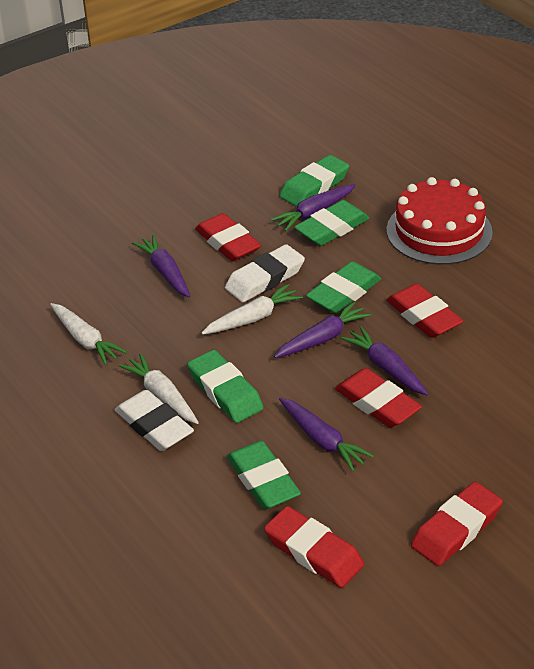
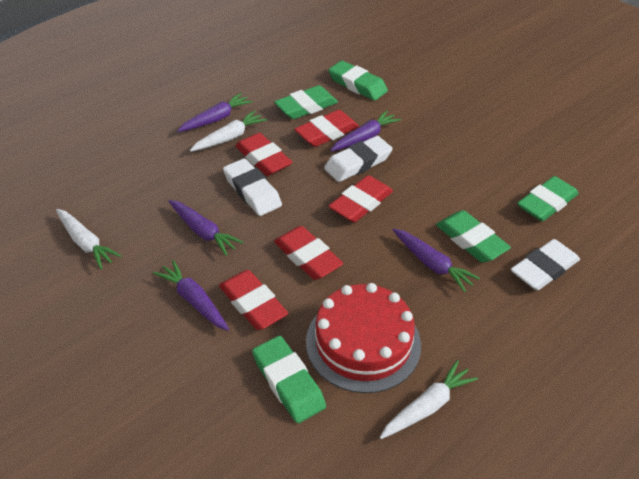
white eraser: [115,390,194,451] [225,244,305,302] = 2 -> [223,158,282,216] [324,136,393,182] [511,239,580,291] = 3

